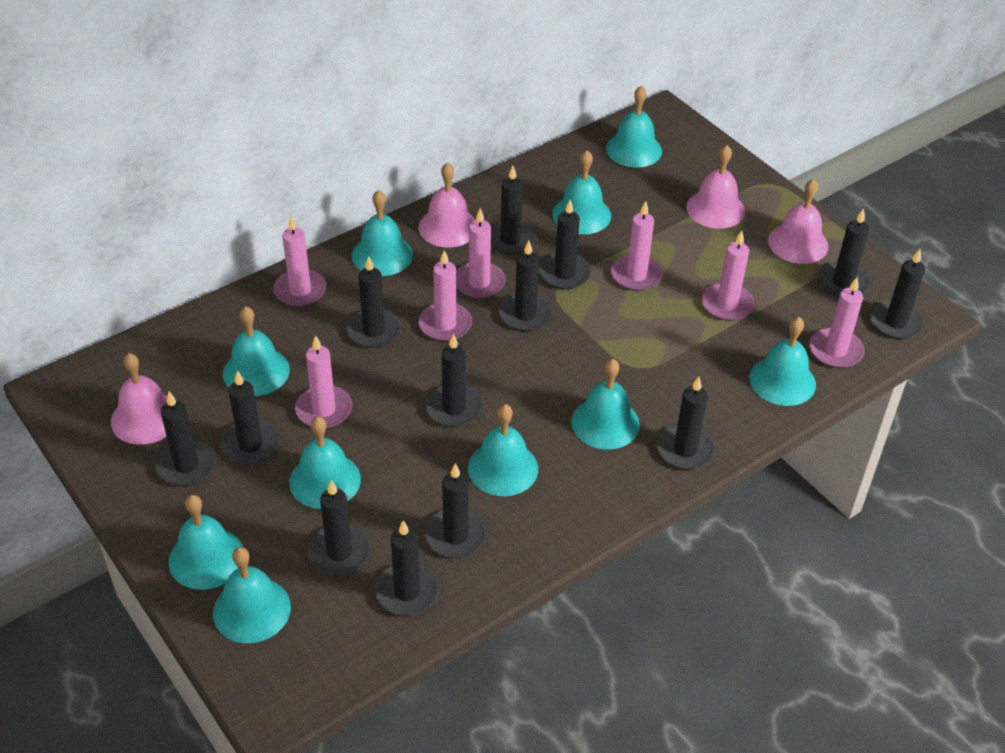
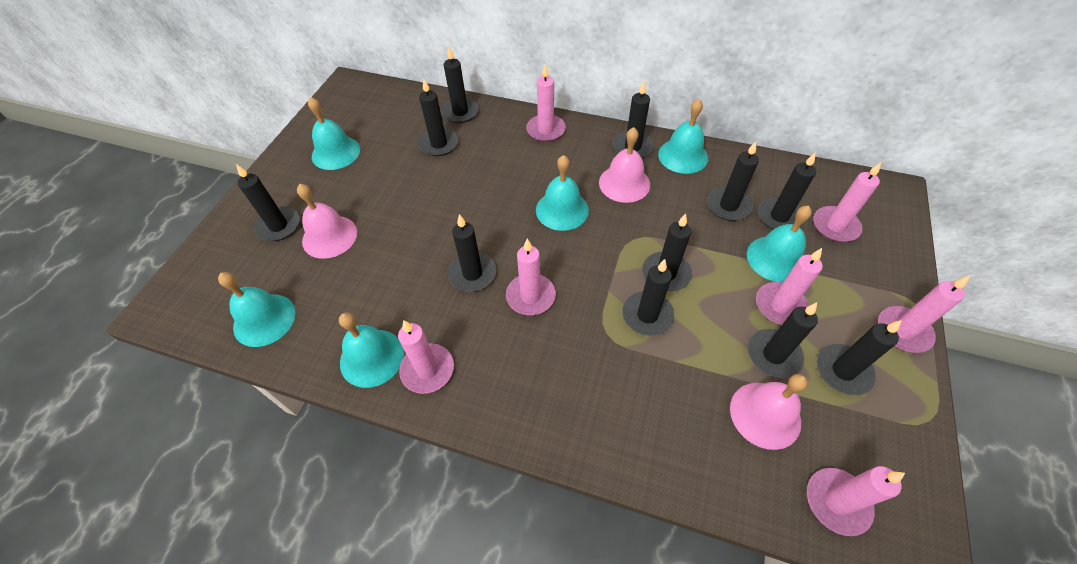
black candle: [155,392,216,486] [221,370,280,465] [308,480,371,575] [347,256,401,348] [375,520,439,616] [425,463,487,558] [426,334,483,427] [491,166,536,255] [499,240,552,331] [539,200,591,289] [657,376,715,469] [818,208,870,297] [870,249,925,339] = 13 -> [236,164,300,241] [418,79,459,156] [441,47,479,123] [448,214,496,291] [613,82,654,158] [622,259,674,336] [642,213,692,292] [707,141,759,221] [748,303,818,378] [758,152,816,230] [817,320,902,395] = 11
pink bell: [111,353,167,445] [418,162,475,248] [686,145,745,229] [768,179,828,264] = 4 -> [297,184,357,259] [599,127,650,203] [730,374,808,450] = 3
turquoise bell: [169,495,243,590] [213,547,291,643] [223,306,290,396] [289,416,361,509] [352,190,413,276] [468,404,538,496] [552,150,611,234] [571,359,640,450] [606,86,662,167] [749,317,816,406] = 10 -> [218,272,295,347] [308,97,360,170] [339,312,404,388] [536,155,589,231] [658,99,708,174] [747,206,812,283] = 6

